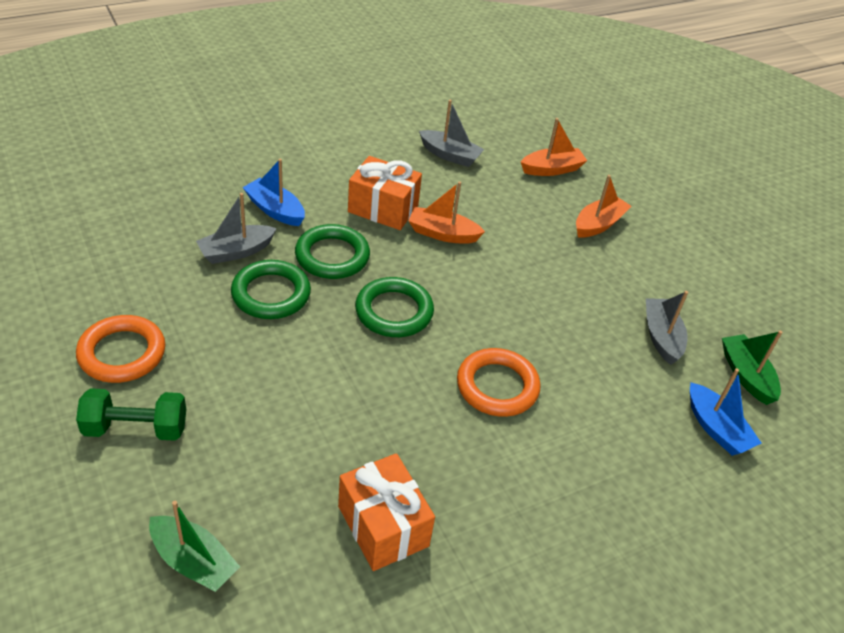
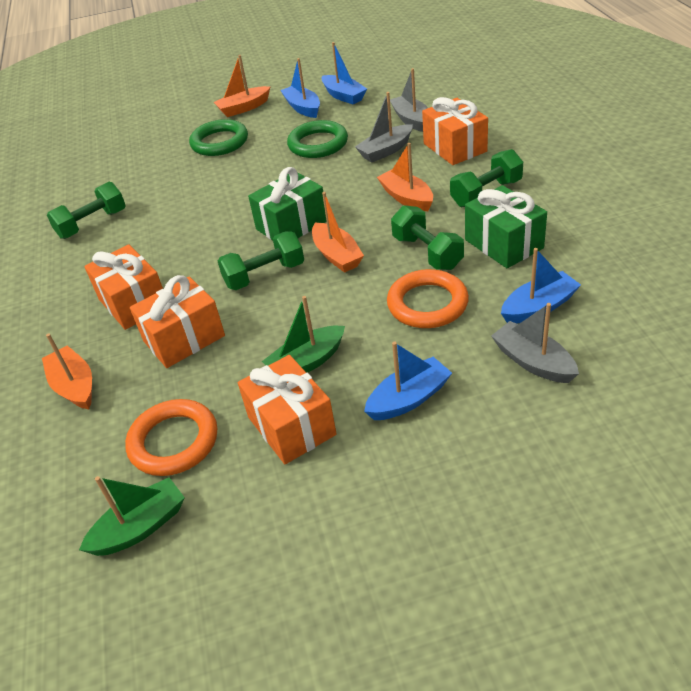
blue boat: [243,159,305,226] [690,368,762,456] = 2 -> [280,58,320,118] [321,42,367,105] [364,342,452,420] [501,248,581,324] = 4
green dumbbell: [76,388,186,441] = 1 -> [47,182,126,239] [218,231,304,290] [391,205,464,270] [450,149,523,207] = 4
green gift: none = 0 -> [248,167,327,241] [465,185,547,268] = 2
green ring: [231,260,311,319] [295,224,370,279] [355,277,434,337] = 3 -> [189,119,248,156] [287,120,348,158] = 2
orange boat: [408,181,485,244] [521,118,587,176] [576,175,631,238] = 3 -> [42,333,92,409] [214,55,271,117] [312,192,364,273] [377,143,433,211] = 4
orange gift: [338,453,435,571] [348,156,422,230] = 2 -> [84,244,163,330] [130,275,225,368] [238,355,337,464] [422,97,488,165] = 4

